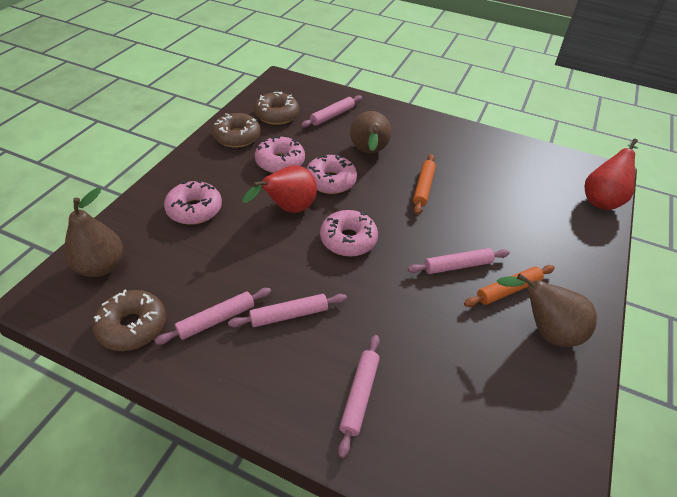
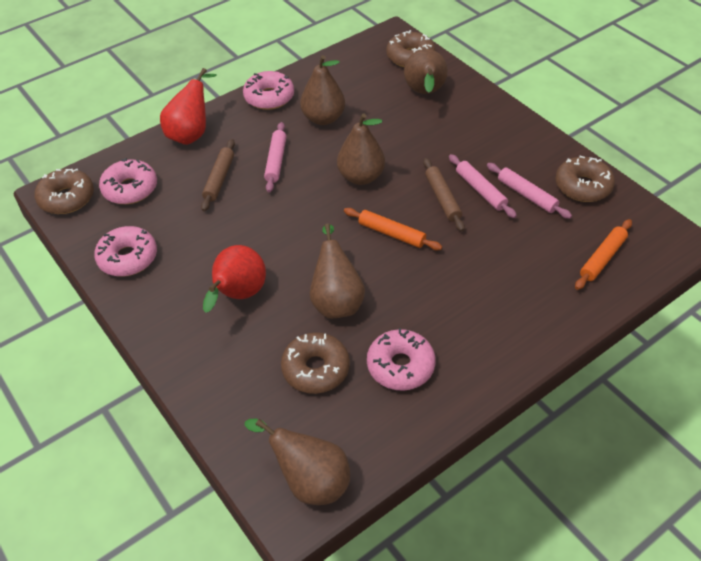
brown donut: [92,290,166,351] [212,113,261,148] [254,92,299,125] = 3 -> [35,169,94,214] [281,332,350,394] [386,30,435,67] [555,156,615,202] = 4
brown pear: [64,188,123,277] [350,111,391,153] [497,274,597,347] = 3 -> [244,419,350,505] [300,55,345,125] [310,224,365,319] [337,113,385,185] [404,49,448,94] = 5
brown rolling pin: none = 0 -> [201,139,235,211] [423,158,465,232] = 2
pink rolling pin: [154,288,271,345] [228,294,347,327] [301,95,362,128] [338,335,380,458] [408,248,510,274] = 5 -> [264,122,286,192] [449,154,517,218] [487,163,572,219] = 3

